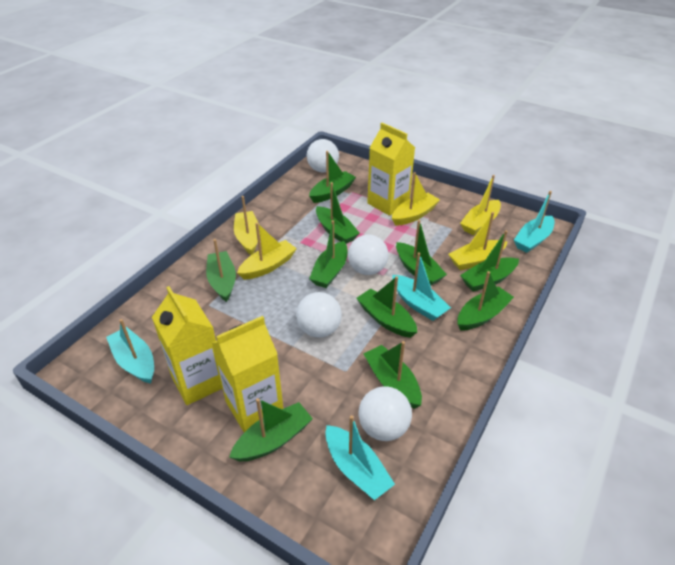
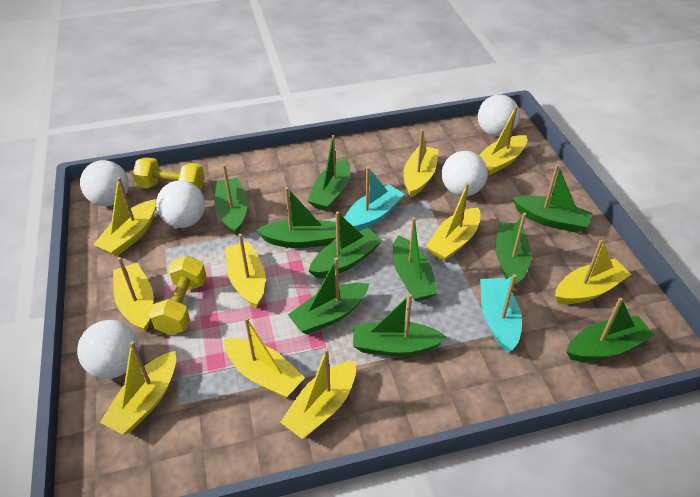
turquoise boat: [106,319,154,383] [325,415,395,500] [392,252,451,321] [514,191,555,253] = 4 -> [344,167,404,231] [480,274,522,353] = 2
white ball: [296,292,342,338] [307,139,339,172] [348,235,388,275] [358,386,412,441] = 4 -> [77,320,139,379] [80,160,129,206] [156,180,205,228] [442,151,487,196] [478,95,520,136] = 5
yellow boat: [234,196,260,255] [237,223,297,280] [392,172,440,226] [448,212,507,270] [460,175,501,235] = 5 -> [93,177,156,256] [100,341,176,434] [113,257,154,332] [224,317,305,398] [226,234,265,309] [280,348,356,439] [403,129,439,197] [426,183,481,261] [479,106,527,175] [555,239,631,304] = 10
yellow carton: [152,286,223,405] [212,316,283,432] [367,123,415,216] = 3 -> none = 0
yellow dumbbell: none = 0 -> [133,157,205,191] [149,255,207,335] = 2

